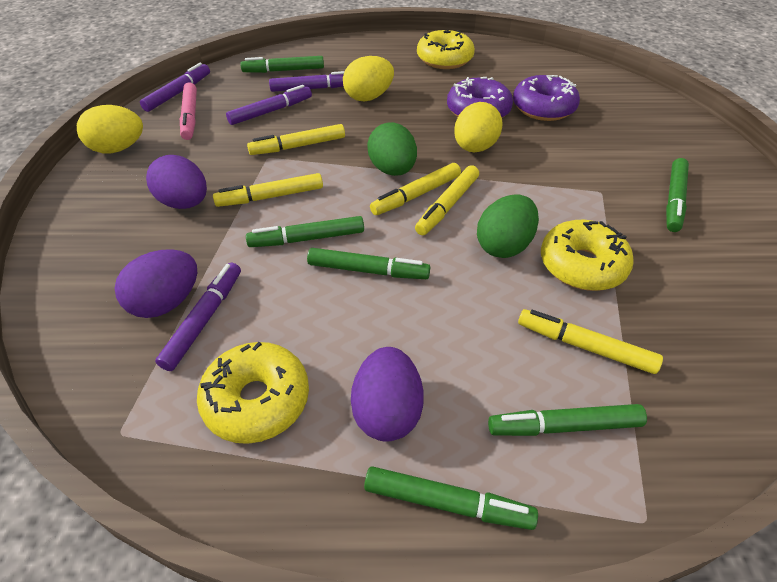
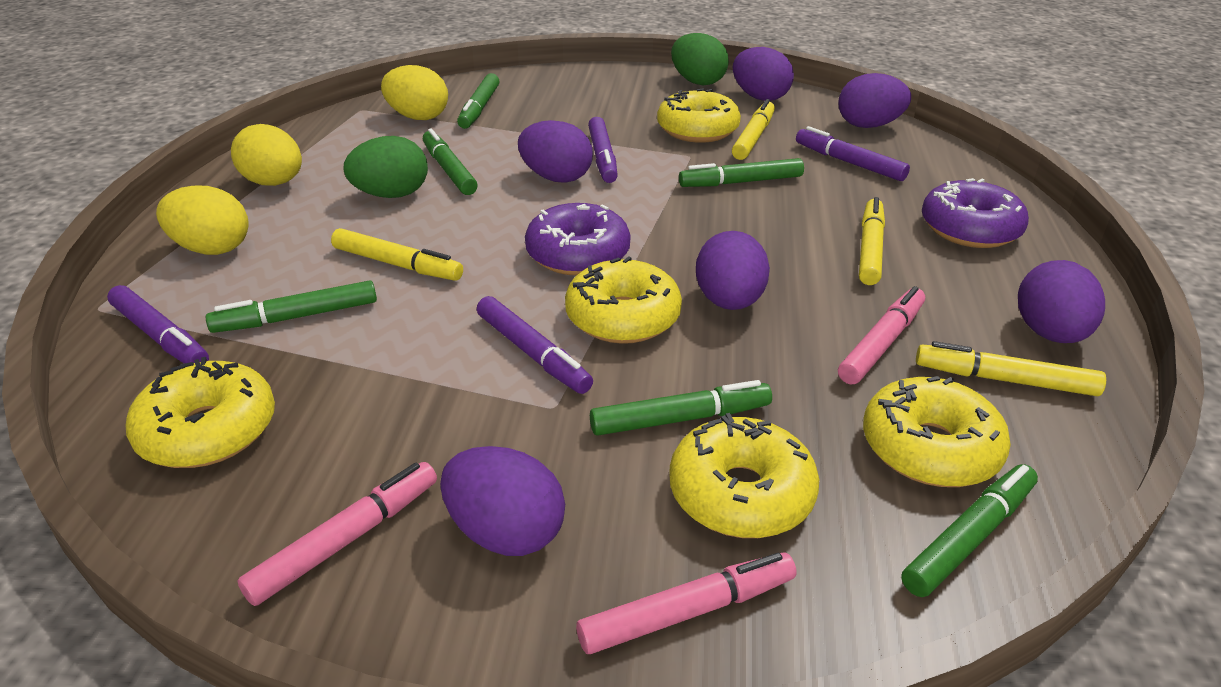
pink marker: [180,82,197,140] = 1 -> [238,462,437,606] [576,552,797,654] [838,286,925,385] = 3
purple egg: [115,249,197,318] [146,155,207,209] [351,347,424,442] = 3 -> [440,446,565,556] [518,120,593,183] [696,231,770,310] [733,47,794,101] [839,73,911,128] [1018,260,1105,343] = 6
yellow donut: [197,342,309,444] [417,30,475,69] [541,220,634,291] = 3 -> [125,357,275,468] [565,256,682,344] [657,89,741,143] [669,413,819,538] [863,376,1011,487] = 5
yellow marker: [213,173,323,207] [247,124,345,155] [370,163,461,215] [415,165,479,236] [518,309,663,374] = 5 -> [331,228,463,281] [732,99,775,160] [859,197,885,285] [916,341,1106,396] = 4

